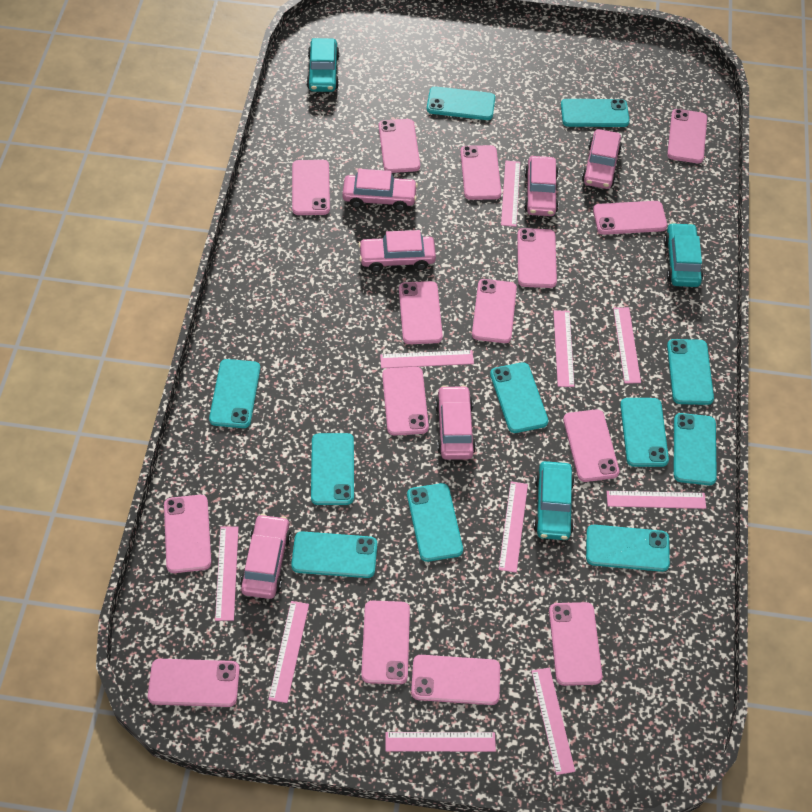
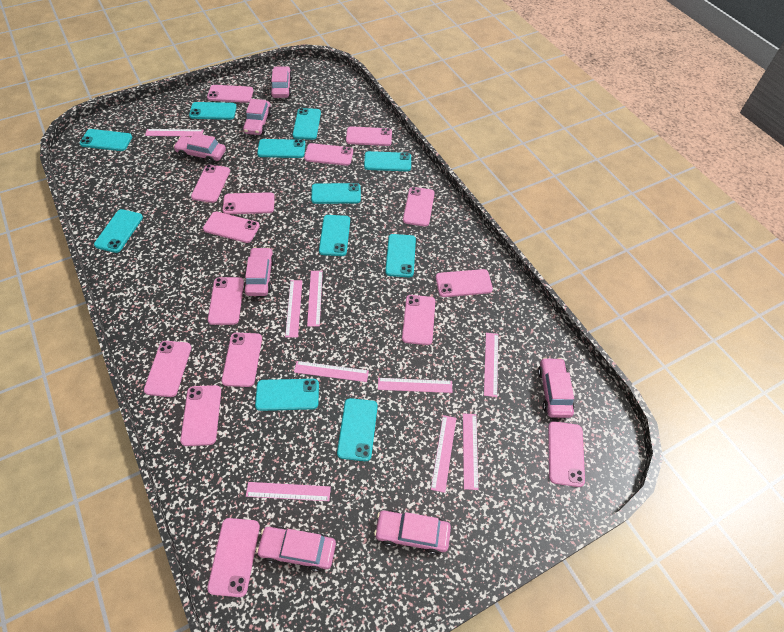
pink car: [240,514,291,599] [342,169,418,211] [358,230,436,272] [435,385,476,460] [524,156,559,216] [582,129,622,189] = 6 -> [173,133,226,164] [243,99,272,135] [244,247,275,296] [256,526,336,572] [270,66,292,98] [374,510,451,555] [538,357,574,418] = 7
pink ruler: [215,526,239,621] [268,601,309,703] [380,350,474,368] [385,732,496,752] [499,481,528,573] [501,161,520,227] [531,668,575,775] [553,310,574,387] [606,491,706,509] [613,307,641,384] = 10 -> [145,129,204,136] [246,482,331,501] [285,280,302,337] [294,361,369,382] [307,271,323,326] [378,378,452,393] [431,415,456,493] [463,413,479,490] [484,333,498,397] = 9
turquoise car: [307,38,340,92] [533,461,575,540] [664,222,703,287] = 3 -> none = 0

